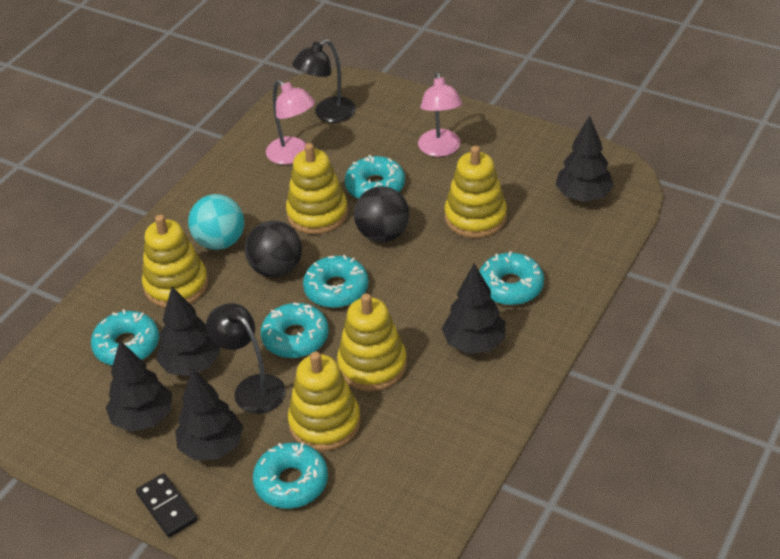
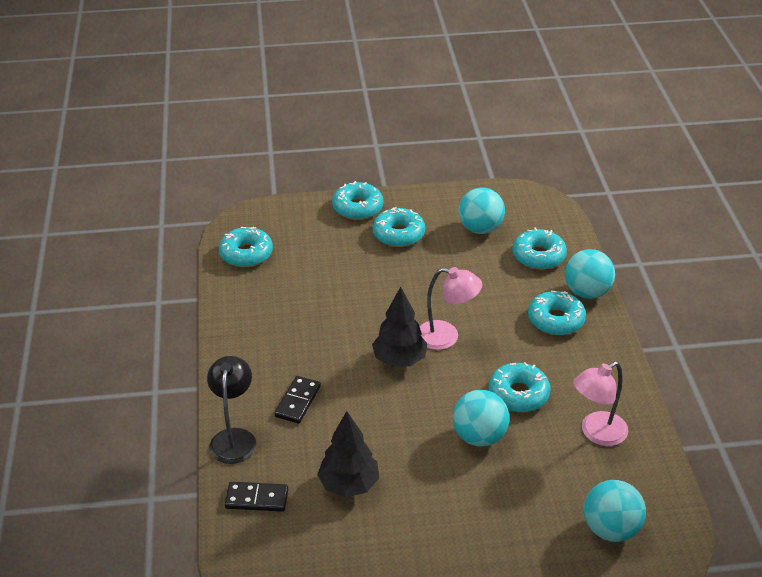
black ball: [245,220,302,277] [354,186,409,242] = 2 -> none = 0
black domino: [136,473,197,537] = 1 -> [225,482,288,512] [274,376,321,424] = 2
black lamp: [206,303,286,414] [292,39,356,123] = 2 -> [207,356,256,464] = 1
black tree: [106,340,172,432] [156,286,221,376] [175,369,243,461] [442,263,505,354] [555,116,614,202] = 5 -> [317,411,379,497] [372,287,428,367] = 2
turquoise ball: [188,194,244,250] = 1 -> [453,390,509,446] [458,187,505,234] [565,249,615,299] [584,480,646,542] = 4
yellow stacking toy: [142,215,208,308] [286,143,348,234] [288,351,361,451] [337,293,407,391] [445,146,507,238] = 5 -> none = 0

